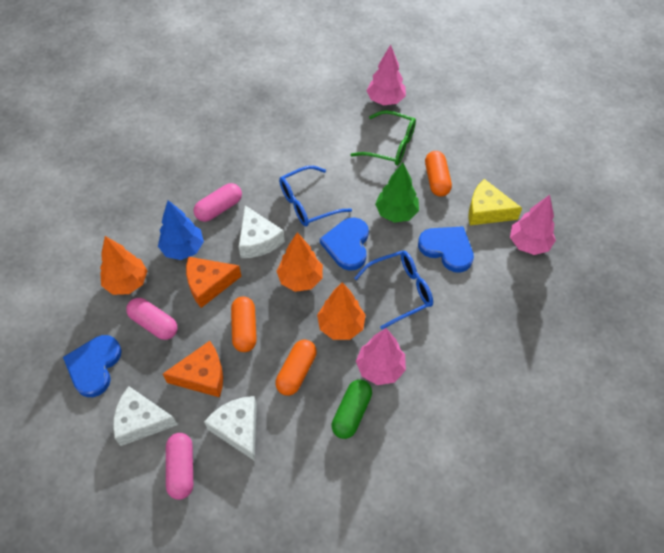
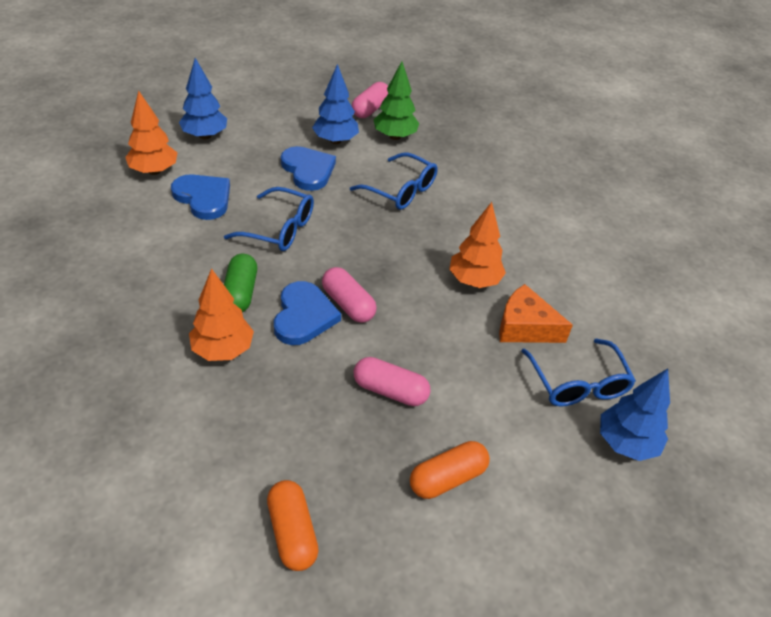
blue glasses: [279,166,352,227] [354,251,433,329] = 2 -> [224,187,314,251] [350,153,438,210] [521,338,636,406] = 3
blue tree: [158,200,204,260] = 1 -> [179,58,227,139] [312,64,359,144] [600,369,670,461] = 3
green glasses: [351,110,416,166] = 1 -> none = 0
orange capsule: [231,297,257,352] [275,339,317,396] [425,151,452,197] = 3 -> [267,480,319,571] [410,441,490,499] = 2
orange cheese: [163,341,223,397] [186,257,242,308] = 2 -> [499,284,573,343] = 1
pink tree: [356,328,406,385] [366,45,406,105] [510,195,556,255] = 3 -> none = 0
white cheese: [113,386,178,446] [204,396,257,461] [239,206,285,258] = 3 -> none = 0
yellow cheese: [468,179,522,225] = 1 -> none = 0

